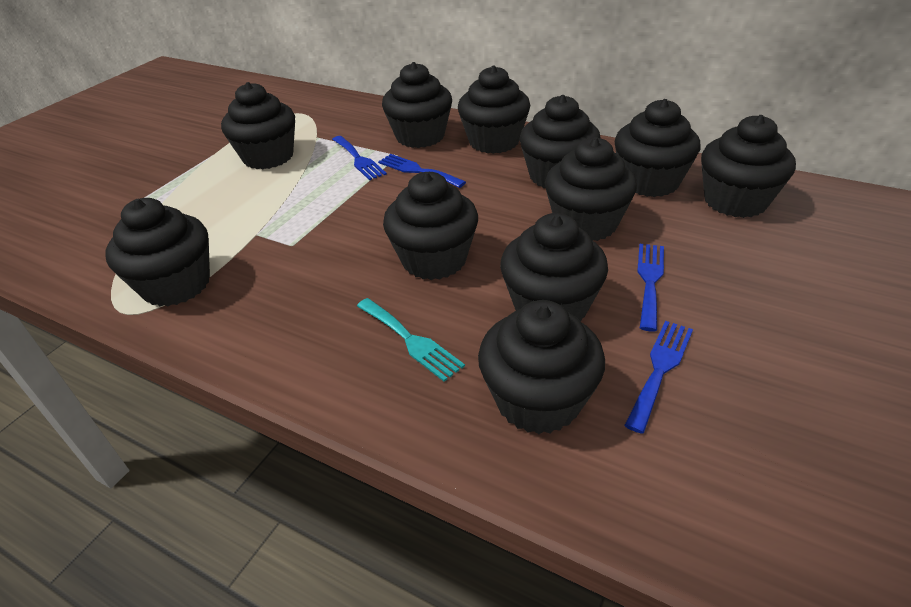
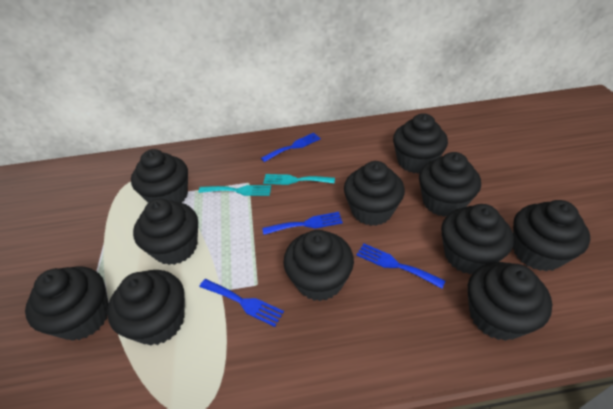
turquoise fork: [357,298,465,382] = 1 -> [198,185,271,196] [263,174,335,185] = 2

